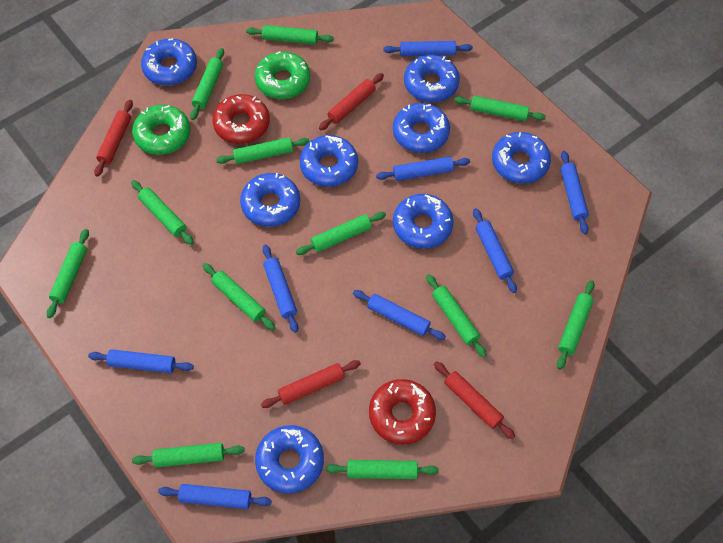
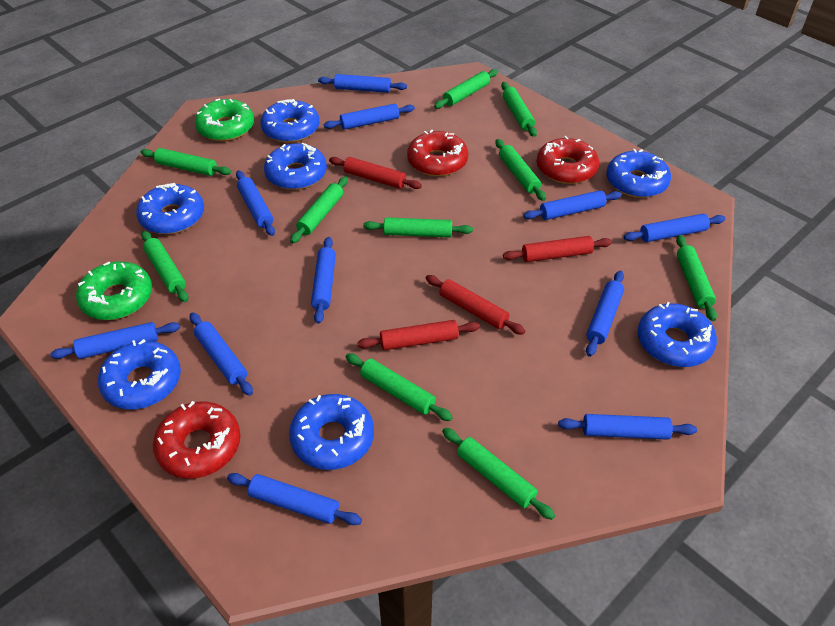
blue donut: [141,38,197,86] [240,173,300,227] [255,425,324,494] [300,135,358,187] [393,103,450,153] [393,194,454,249] [404,55,460,102] [492,132,551,184] = 8 -> [98,339,181,410] [136,183,204,234] [260,99,319,143] [264,143,327,190] [289,394,374,470] [606,149,671,198] [638,302,717,367] = 7
blue rolling pin: [88,349,194,373] [158,484,272,509] [262,245,298,333] [353,290,446,340] [376,157,470,181] [384,41,473,56] [473,208,517,293] [560,151,589,234] = 8 -> [50,322,180,359] [190,313,253,396] [227,473,362,525] [236,171,275,236] [311,237,336,324] [318,74,407,93] [324,104,415,130] [523,190,622,220] [558,414,697,440] [586,271,624,357] [624,214,725,242] = 11
green rolling pin: [47,229,89,318] [131,180,194,245] [132,443,245,467] [190,48,224,120] [202,263,275,330] [216,137,309,164] [246,25,334,44] [296,212,386,255] [326,460,439,479] [426,274,487,358] [454,96,546,121] [557,280,595,369] = 12 -> [141,148,231,176] [141,231,189,302] [290,177,348,243] [346,353,453,421] [363,217,473,238] [434,69,498,109] [442,428,555,520] [495,139,546,201] [501,82,537,137] [676,235,717,321] = 10
red donut: [212,94,270,144] [369,379,436,445] = 2 -> [153,401,241,479] [407,130,468,176] [537,136,599,184] = 3

